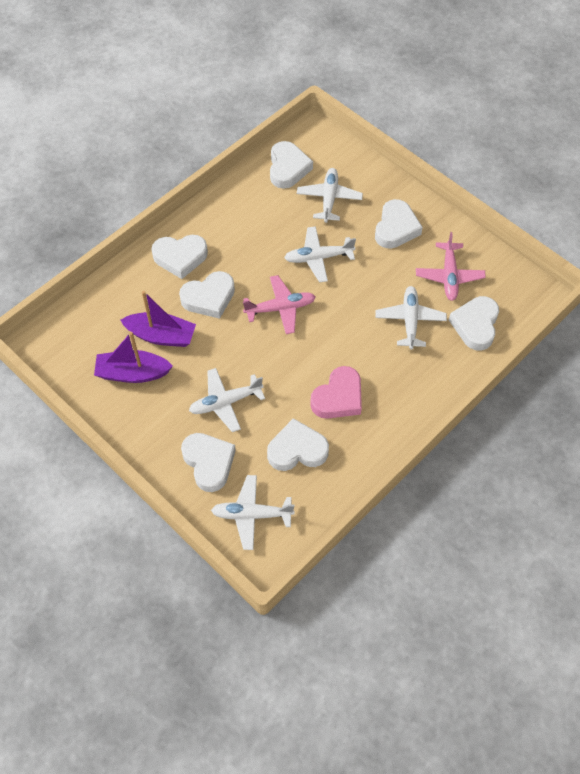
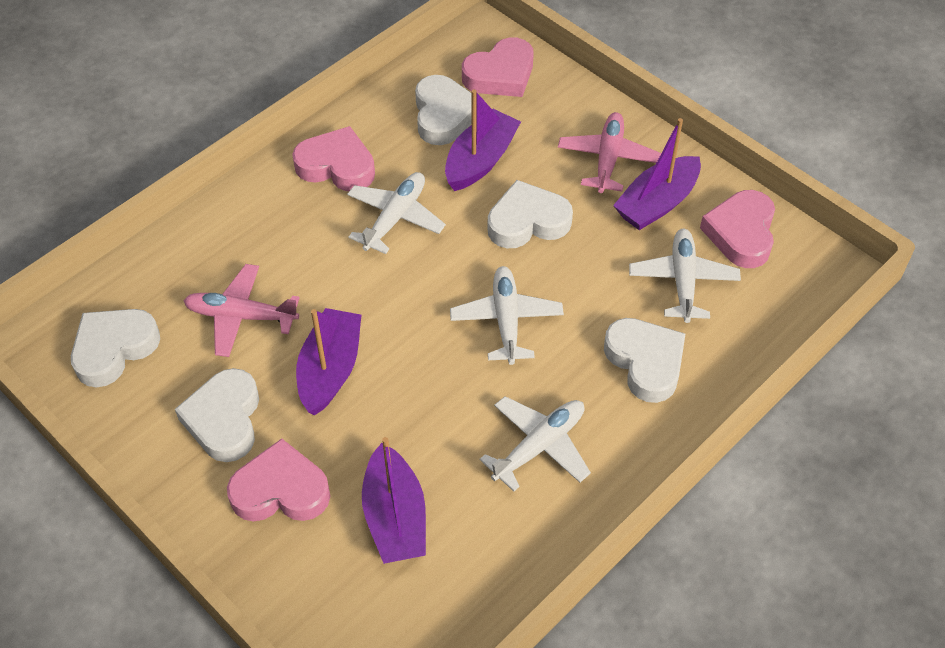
pink heart: [310,366,362,419] = 1 -> [227,439,330,522] [292,126,375,191] [462,37,534,97] [700,190,775,268] = 4
purple boat: [94,332,173,383] [120,291,196,347] = 2 -> [296,308,362,415] [362,437,426,564] [445,89,521,191] [613,118,701,230] = 4
white heart: [151,235,208,279] [179,271,235,319] [181,433,236,492] [267,418,329,471] [270,141,313,189] [375,199,423,249] [449,296,499,351] = 7 -> [71,309,160,387] [175,368,259,462] [415,75,472,145] [488,180,573,248] [604,318,685,403] = 5
white plane: [189,368,265,432] [211,475,294,550] [284,226,356,283] [297,168,363,223] [375,286,447,350] = 5 -> [347,172,446,254] [450,266,564,365] [480,396,591,491] [629,229,741,323] = 4

